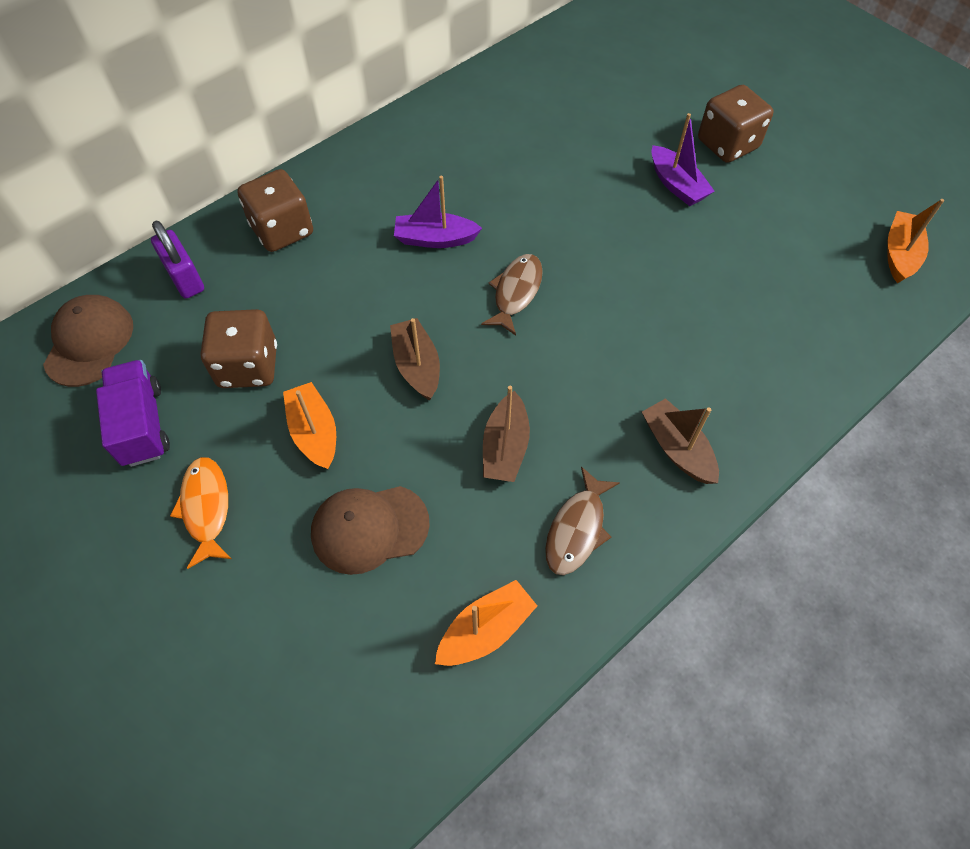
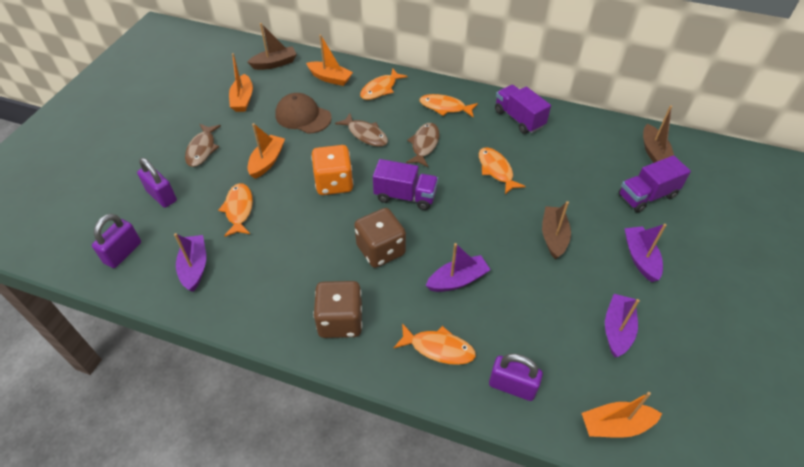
brown cap: [43,295,133,387] [311,486,430,575] = 2 -> [275,93,332,134] = 1
brown dice: [201,309,277,388] [237,169,313,252] [698,85,774,163] = 3 -> [313,281,362,338] [354,208,406,268] = 2
brown fish: [481,254,543,336] [545,467,620,575] = 2 -> [185,124,221,167] [335,113,388,147] [406,123,439,167] = 3
orange boat: [283,382,336,469] [435,580,537,666] [888,199,944,283] = 3 -> [229,53,253,112] [248,123,285,179] [306,35,353,86] [582,392,662,438] = 4
orange dice: none = 0 -> [311,145,353,195] = 1
orange fish: [170,457,231,569] = 1 -> [218,183,253,237] [360,69,408,100] [394,323,476,365] [420,94,478,117] [479,147,526,194] = 5
purple boat: [394,176,482,248] [651,113,715,206] = 2 -> [174,233,206,292] [426,243,491,292] [605,294,640,357] [624,224,666,282] = 4
purple padlock: [151,221,204,298] = 1 -> [92,214,141,268] [137,158,177,208] [489,354,543,401] = 3
purple truck: [96,360,170,467] = 1 -> [373,159,438,210] [495,85,551,134] [618,155,691,213] = 3

